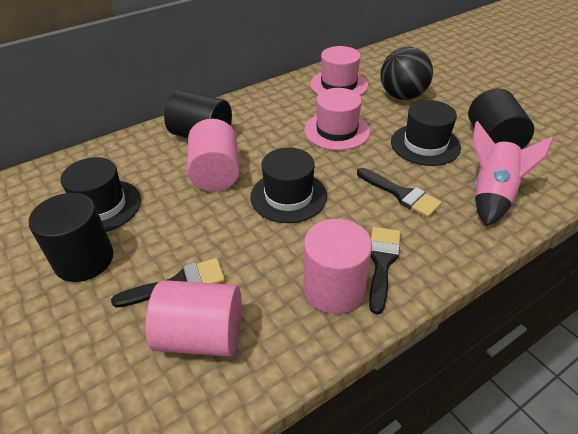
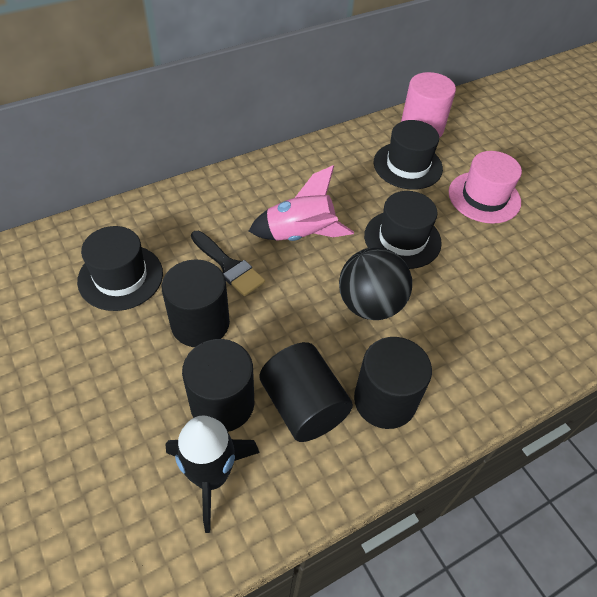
black brush: [111,258,225,308] [357,168,442,218] [369,227,401,314] = 3 -> [191,231,265,296] = 1
black cylinder: [29,193,113,282] [164,90,232,138] [468,88,534,149] = 3 -> [162,259,230,347] [182,339,254,432] [260,342,353,442] [354,337,432,429] = 4
black rocket: none = 0 -> [165,415,260,533] = 1
pink cylinder: [146,280,242,357] [187,119,240,192] [303,219,372,314] = 3 -> [401,72,456,138] = 1
pink hat: [304,88,370,150] [310,46,368,96] = 2 -> [448,151,522,224] = 1

